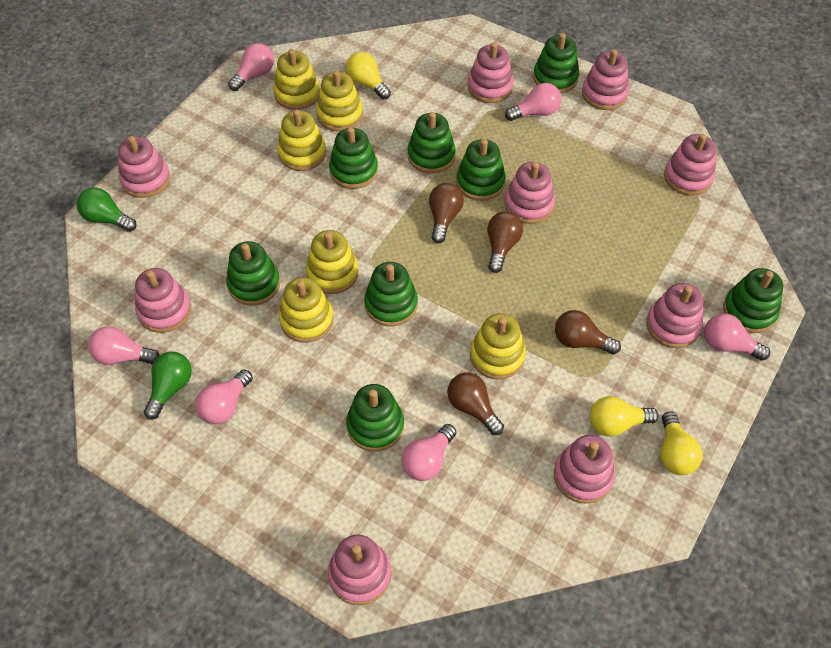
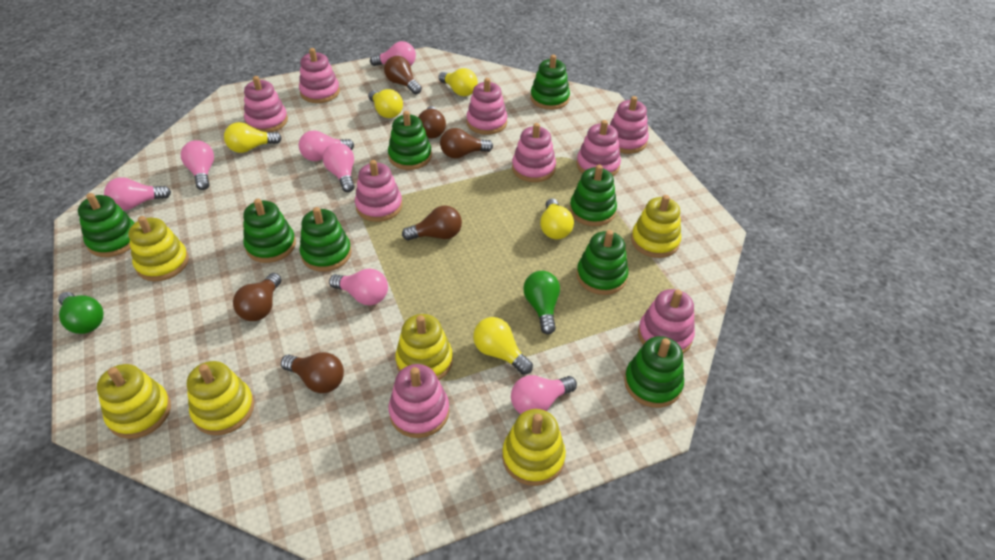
brown light bulb: [429,183,464,243] [447,372,504,435] [488,211,523,273] [555,310,621,354] = 4 -> [233,273,282,321] [281,352,344,393] [384,56,422,94] [402,206,462,241] [418,106,446,139] [440,128,493,159] = 6
pink light bulb: [88,326,160,365] [195,369,253,424] [228,43,274,91] [402,424,456,481] [505,83,561,121] [704,313,770,361] = 6 -> [104,177,171,210] [181,140,214,190] [299,131,354,161] [323,143,354,192] [329,269,388,305] [370,41,416,66] [511,375,577,414] = 7
yellow light bulb: [346,52,391,100] [590,396,659,437] [660,411,703,475] = 3 -> [224,122,282,153] [368,89,403,118] [439,68,478,96] [473,317,533,375] [540,198,574,239] = 5

